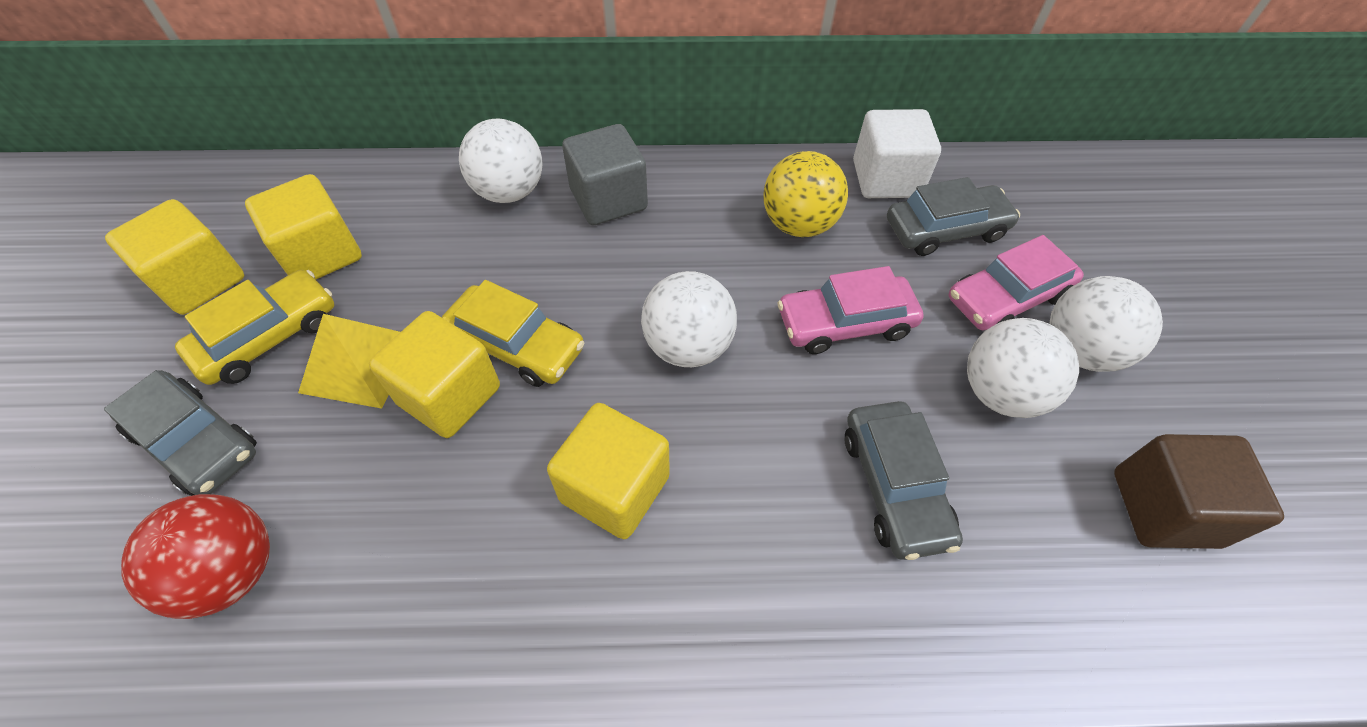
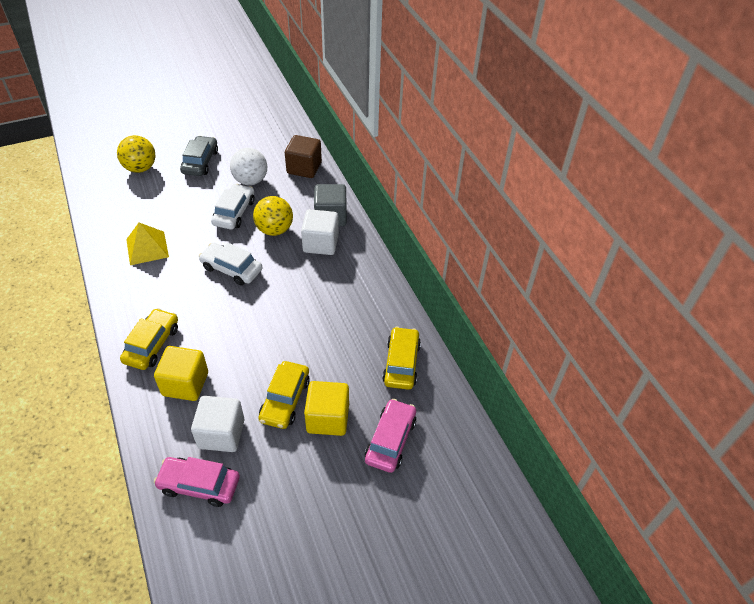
grey car: [104,370,257,496] [845,401,963,560] [887,177,1020,256] = 3 -> [180,136,218,176] = 1
red ball: [121,494,270,619] = 1 -> none = 0
white ball: [459,119,543,203] [641,271,737,367] [967,318,1079,418] [1050,276,1163,372] = 4 -> [230,148,267,185] = 1
white car: none = 0 -> [199,243,263,285] [211,184,255,230] = 2
white cube: [853,109,941,198] = 1 -> [191,396,244,452] [301,209,339,255] = 2
yellow ball: [763,151,848,237] = 1 -> [117,135,156,173] [253,196,293,236] = 2
yellow car: [175,270,334,385] [442,280,584,387] = 2 -> [120,308,178,370] [258,361,310,429] [382,327,421,390] = 3
yellow cube: [105,199,244,315] [245,174,362,280] [369,311,500,438] [547,403,670,539] = 4 -> [154,346,208,401] [304,381,349,436] = 2

